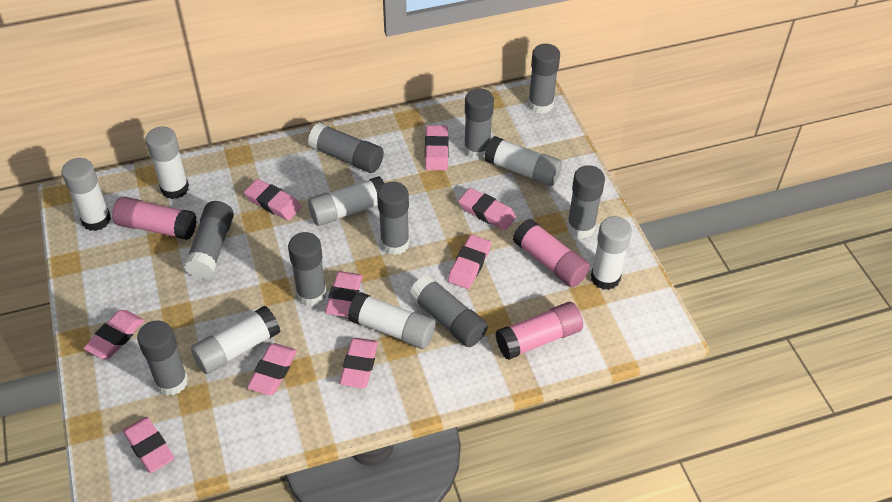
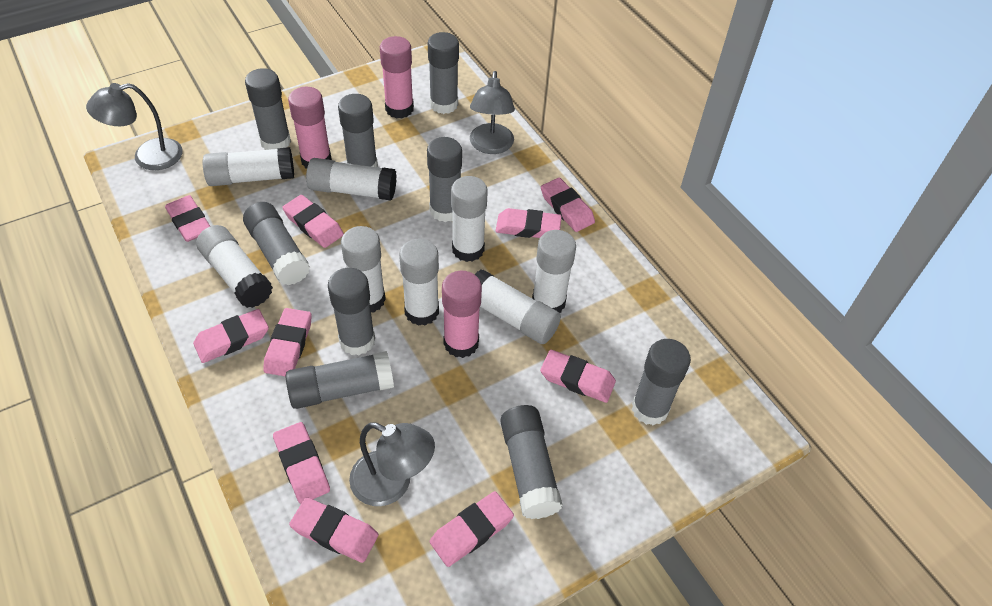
grey lamp: none = 0 -> [86,83,183,170] [349,422,435,506] [470,71,515,154] = 3
pink eraser: [83,310,145,359] [123,417,174,473] [244,179,302,221] [247,343,297,395] [325,271,363,317] [339,338,378,388] [425,125,449,170] [448,235,491,289] [458,188,516,231] = 9 -> [165,195,210,242] [193,309,269,363] [263,308,312,377] [273,422,330,504] [282,195,344,248] [289,497,379,563] [430,491,514,567] [496,208,562,238] [540,350,616,403] [541,178,595,232] = 10
white glue stick: [62,158,111,231] [145,127,189,199] [191,306,281,374] [308,176,385,226] [348,292,435,349] [484,136,562,186] [591,216,632,290] = 7 -> [196,225,273,308] [203,147,294,186] [306,158,397,200] [341,226,386,312] [399,239,439,326] [451,176,488,262] [475,270,561,344] [532,230,576,313] = 8

